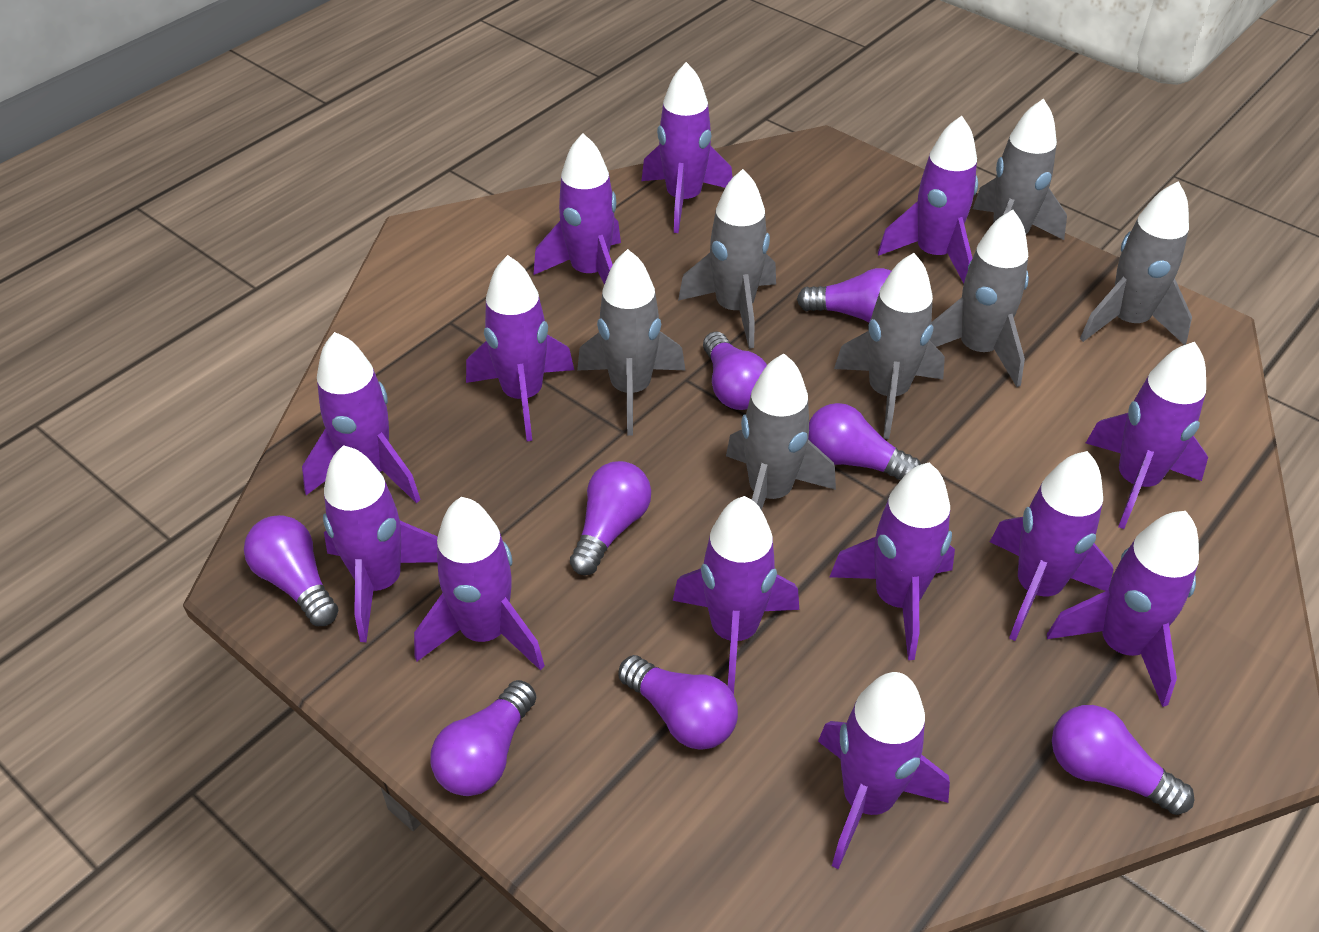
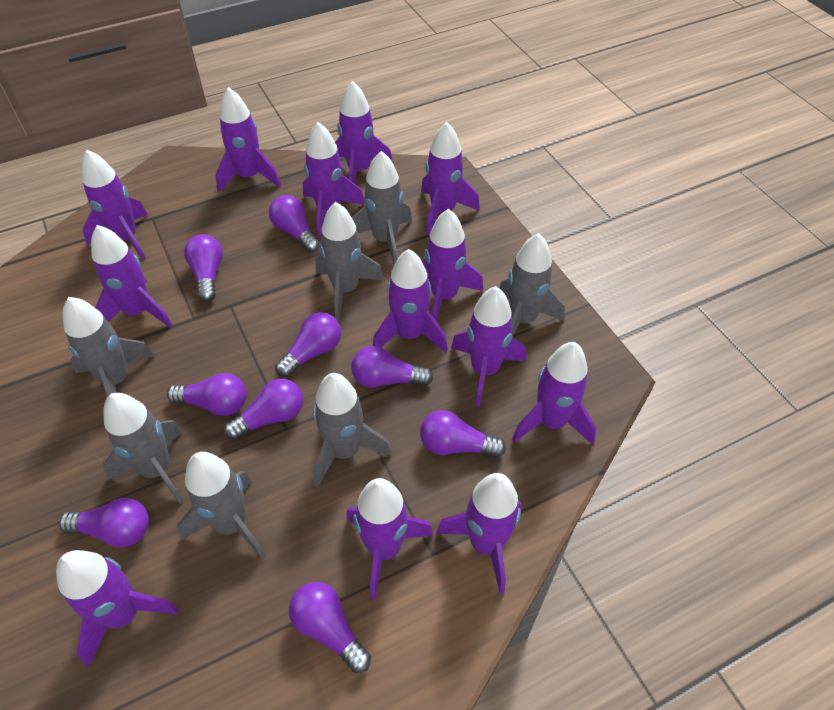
purple light bulb: [244,515,338,626] [430,680,536,796] [570,461,651,575] [618,655,738,750] [703,332,767,410] [797,268,891,323] [808,403,921,480] [1052,705,1194,815] = 8 -> [59,498,149,548] [167,373,246,416] [184,234,223,302] [224,379,303,440] [269,195,320,253] [275,312,341,377] [289,582,371,673] [351,346,433,388] [420,410,506,458] = 9

